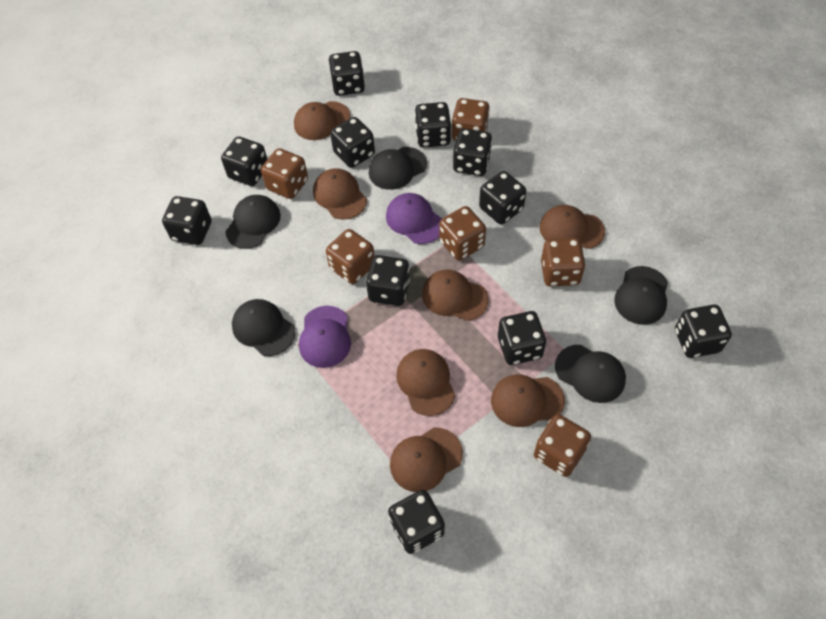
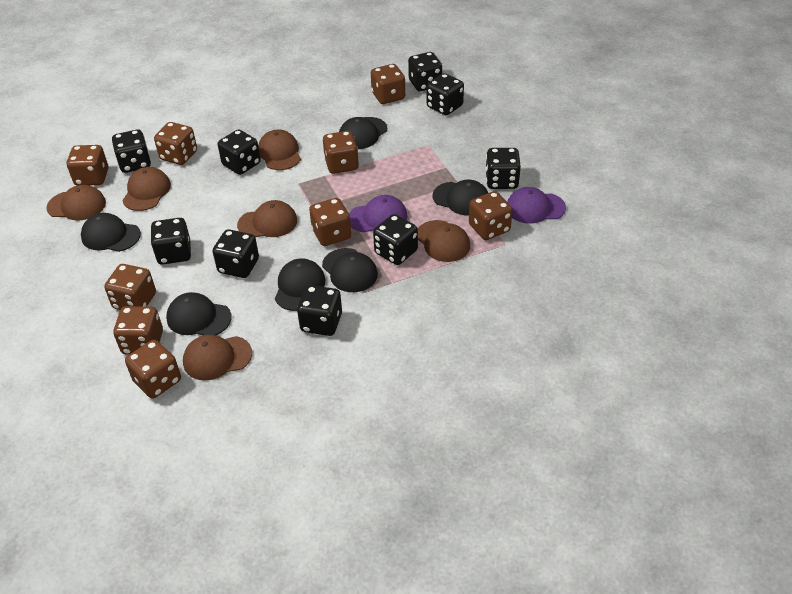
black cap: [225,195,281,249] [232,299,295,356] [369,147,427,190] [555,345,626,403] [614,266,668,325] = 5 -> [81,213,141,252] [166,292,232,335] [275,258,326,311] [322,248,378,292] [339,117,387,149] [433,180,488,216] = 6
black dice: [162,196,211,245] [221,136,267,186] [329,51,365,96] [330,117,375,168] [366,255,410,306] [388,490,445,554] [415,102,451,148] [453,128,492,176] [479,171,526,224] [498,311,546,365] [675,304,732,358] = 11 -> [112,130,151,173] [151,218,191,265] [213,229,259,278] [218,129,261,175] [297,285,342,336] [373,214,418,265] [408,52,442,91] [427,73,464,115] [485,148,521,189] = 9
brown cap: [294,101,350,140] [313,168,367,220] [390,427,463,492] [396,349,455,416] [422,270,489,321] [491,374,565,427] [540,205,605,249] = 7 -> [46,185,106,221] [122,167,171,211] [183,335,252,380] [237,200,297,237] [258,130,301,170] [418,220,470,262] = 6
brown dice: [261,148,308,199] [326,229,375,284] [439,206,486,260] [452,98,490,141] [534,414,591,477] [541,238,585,287] = 6 -> [67,145,108,185] [104,264,156,310] [113,306,163,355] [125,340,181,399] [154,122,197,165] [309,198,351,246] [323,131,359,174] [371,64,405,104] [469,191,513,240] = 9

